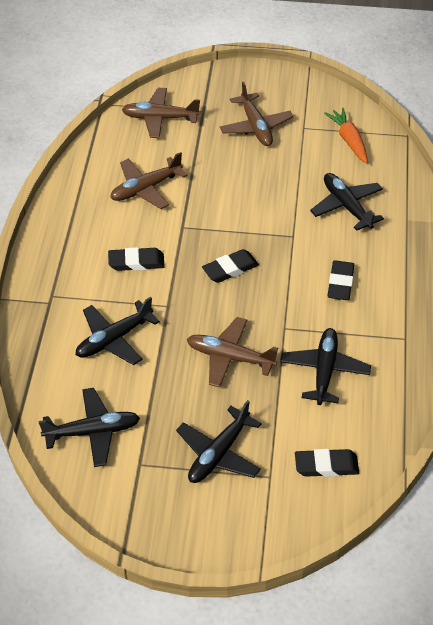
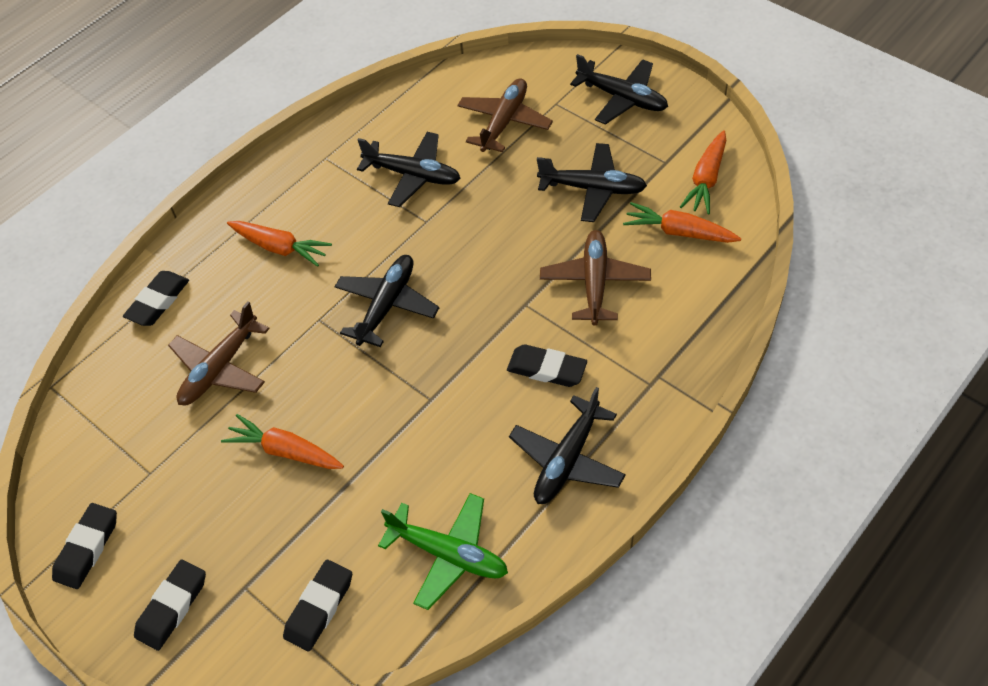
black eraser: [108,247,165,271] [202,249,259,283] [295,449,359,477] [328,260,354,300] = 4 -> [52,503,117,589] [123,271,189,326] [134,560,206,651] [283,560,352,651] [507,344,587,387] = 5
brown plane: [110,152,188,209] [122,88,201,138] [187,317,278,388] [220,82,293,146] = 4 -> [168,301,270,405] [457,78,553,152] [540,230,651,325] = 3
green plane: none = 0 -> [378,493,508,610] = 1
orange carrot: [324,108,368,164] = 1 -> [221,414,344,469] [227,221,332,267] [623,202,741,243] [680,130,726,214] = 4

